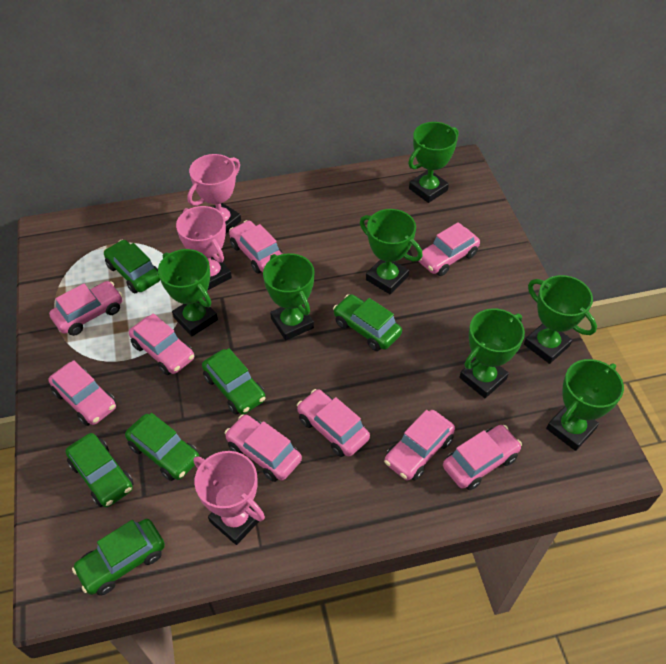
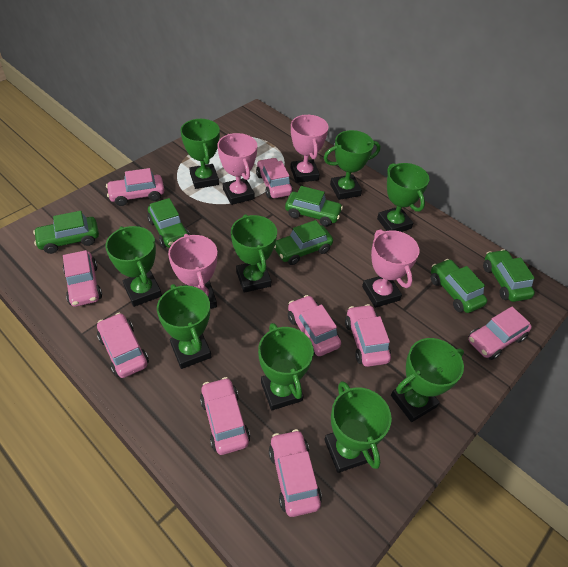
green trophy: [158,249,218,336] [263,253,315,341] [360,209,422,294] [408,122,459,203] [459,308,525,398] [524,275,597,364] [546,359,624,451] = 7 -> [105,226,162,307] [157,284,211,369] [180,119,220,189] [231,214,277,293] [258,323,314,410] [324,130,380,200] [324,381,392,473] [377,163,429,232] [391,338,464,422] = 9
pink trophy: [176,206,232,291] [187,154,241,233] [194,451,265,545] = 3 -> [168,234,217,309] [218,133,257,205] [291,115,329,183] [362,229,420,308] = 4

